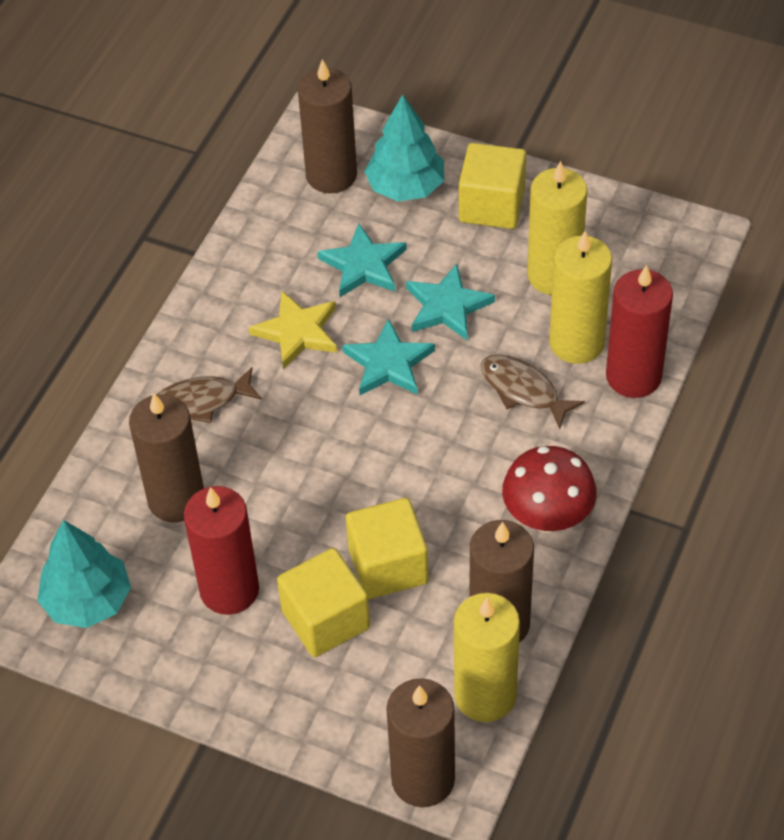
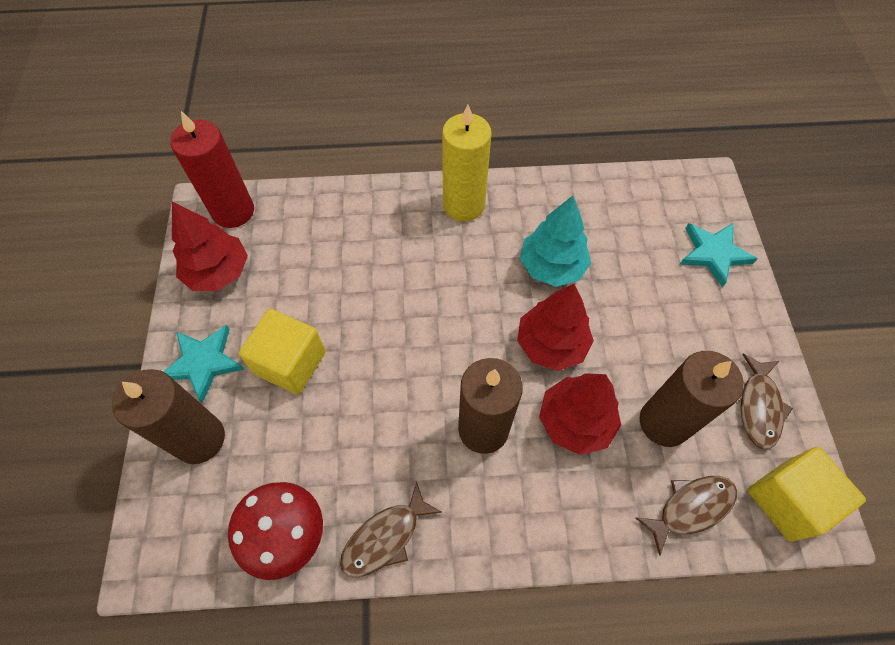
brown candle: [129,393,204,522] [298,59,357,193] [386,678,455,807] [470,520,534,643] = 4 -> [112,369,225,464] [458,358,523,454] [639,351,744,447] = 3
brown fish: [156,367,262,423] [481,354,585,429] = 2 -> [340,481,442,578] [635,476,737,556] [741,354,793,450] = 3
red candle: [184,486,259,615] [606,265,673,398] = 2 -> [170,111,254,228] = 1
red tree: none = 0 -> [172,202,248,291] [517,284,594,371] [539,373,621,455] = 3
turquoise star: [317,223,407,297] [342,318,435,395] [406,264,495,340] = 3 -> [163,325,245,403] [679,223,757,287] = 2
turquoise tree: [37,520,131,628] [364,94,444,201] = 2 -> [520,196,591,287] = 1
yellow candle: [454,593,520,722] [527,161,587,295] [549,231,612,364] = 3 -> [442,105,492,222] = 1
yellow cube: [277,548,370,657] [346,498,428,599] [459,143,526,229] = 3 -> [239,309,326,395] [748,447,866,542] = 2
yellow star: [249,291,337,369] = 1 -> none = 0

